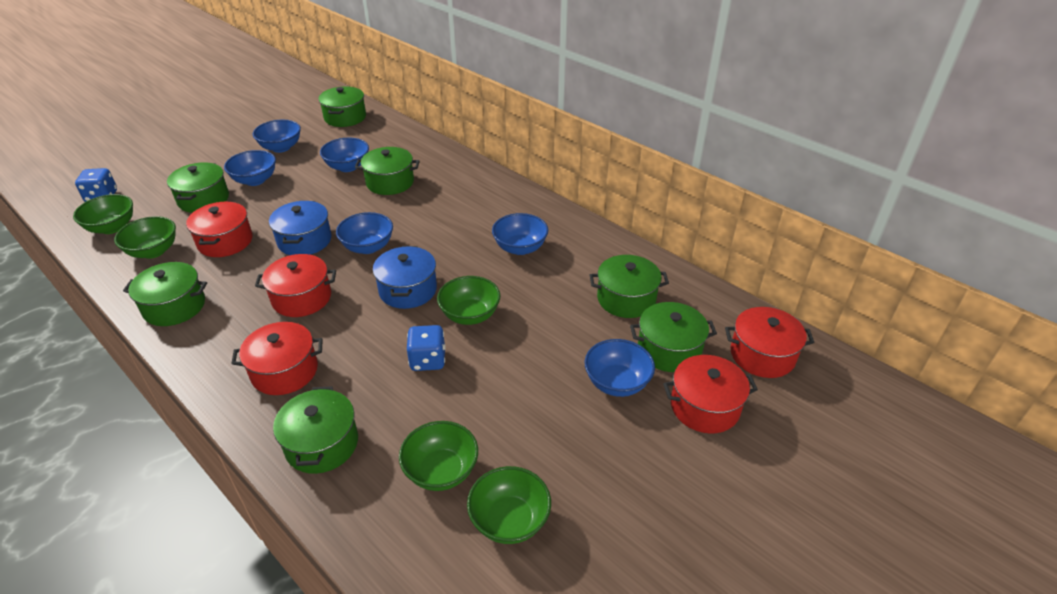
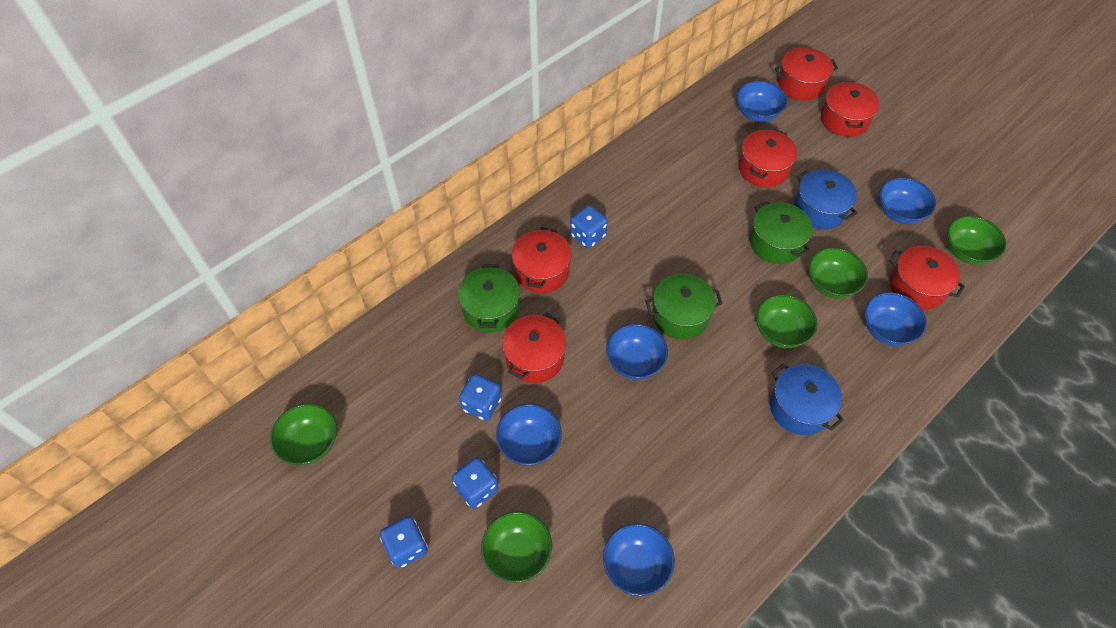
blue dice: [75,168,117,202] [407,325,446,371] = 2 -> [380,516,428,568] [452,457,498,509] [459,374,502,421] [570,205,608,248] = 4
green pot: [123,262,207,326] [167,162,229,213] [273,386,358,474] [319,86,366,127] [355,147,420,195] [590,255,669,318] [630,302,717,372] = 7 -> [458,264,520,332] [645,273,722,339] [750,201,812,264] = 3
red pot: [186,202,252,257] [231,322,323,395] [255,254,336,317] [663,355,758,433] [725,307,815,378] = 5 -> [502,312,566,383] [512,227,572,293] [739,129,797,187] [775,47,838,101] [821,81,879,137] [889,246,965,310] = 6

